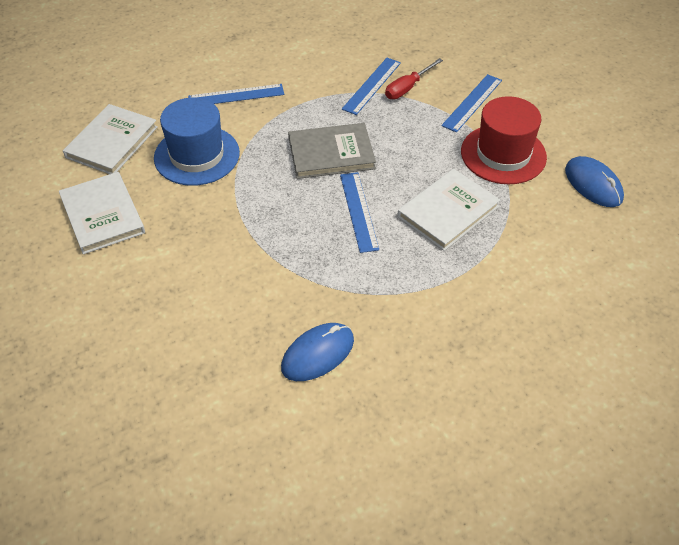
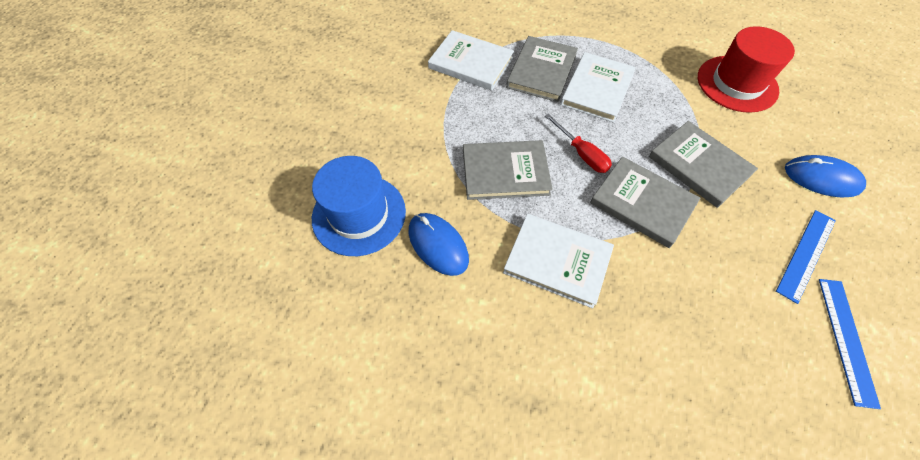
blue ruler: [188,84,284,104] [340,172,379,253] [342,58,401,115] [441,74,502,133] = 4 -> [776,210,836,304] [819,279,881,409] = 2
grey book: [288,123,376,179] = 1 -> [463,140,553,200] [506,36,578,102] [590,157,700,248] [649,121,758,208] = 4

